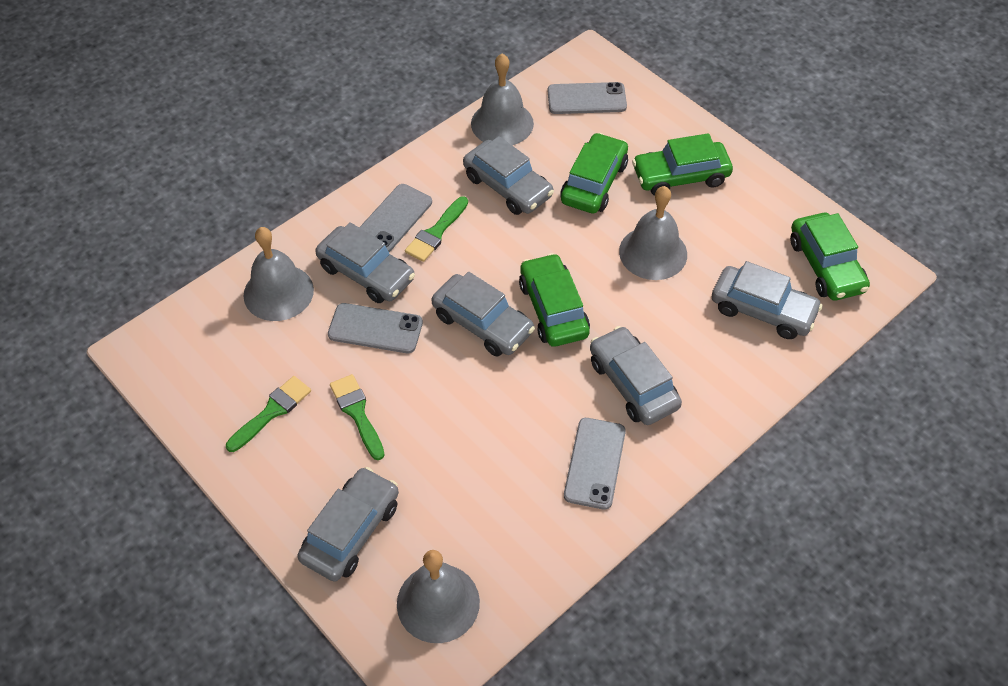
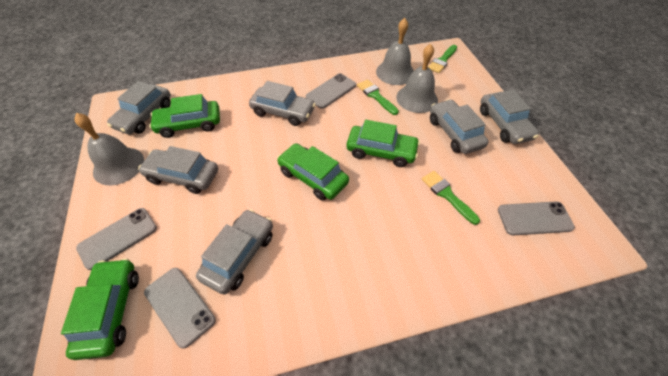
grey bell: [243,227,314,321] [397,550,480,643] [471,54,534,145] [619,186,687,280] = 4 -> [74,113,144,185] [376,18,414,85] [396,44,438,113] = 3

